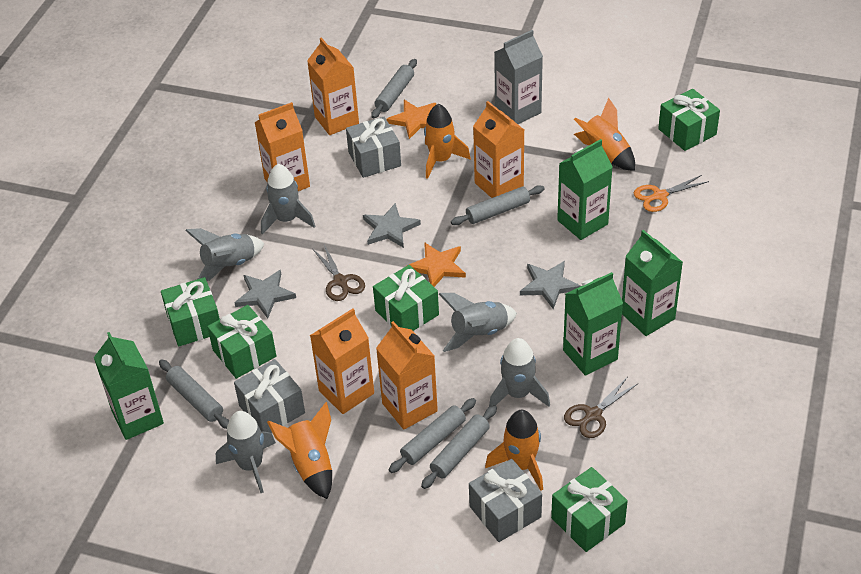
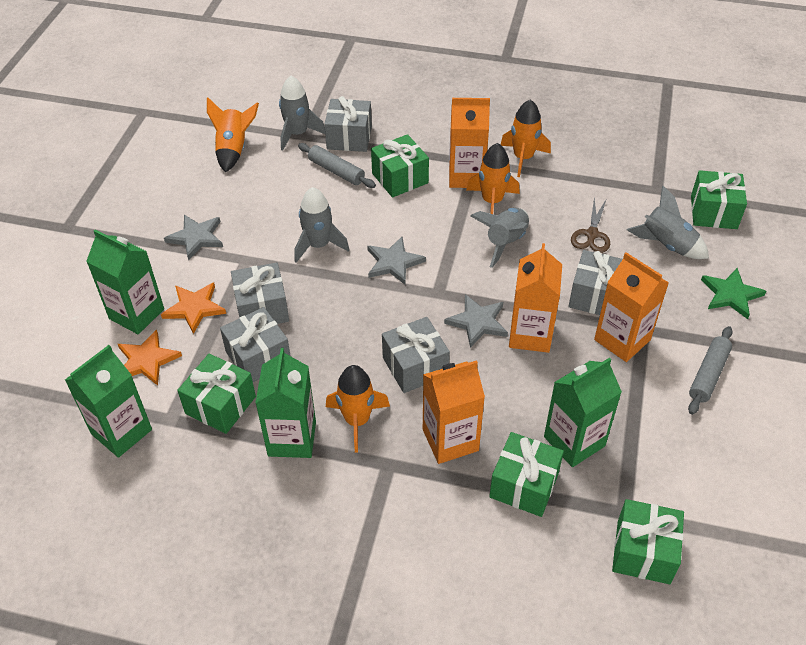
brown scissors: [312,245,365,301] [564,378,638,438] = 2 -> [571,197,610,253] = 1
green star: none = 0 -> [701,268,766,319] = 1
grey carton: [494,30,543,124] = 1 -> none = 0
grey gift: [234,359,305,433] [346,117,401,178] [469,459,542,542] = 3 -> [220,307,290,382] [231,263,289,324] [324,96,372,152] [382,317,450,393] [568,250,623,315] = 5
grey rocket: [185,228,265,281] [216,411,276,493] [261,164,315,235] [439,293,517,352] [489,338,550,407] = 5 -> [279,76,325,151] [294,187,349,263] [471,208,529,268] [627,186,709,259] = 4
grey rolling pin: [159,360,229,429] [371,59,417,119] [389,398,476,473] [421,405,497,489] [451,185,544,225] = 5 -> [298,143,376,188] [688,326,733,415] = 2
orange carton: [255,102,310,191] [307,37,359,135] [310,308,374,414] [376,321,438,430] [473,101,524,198] = 5 -> [423,360,485,464] [449,98,490,188] [509,243,562,353] [594,252,669,362] = 4
orange scissors: [634,175,709,212] = 1 -> none = 0

